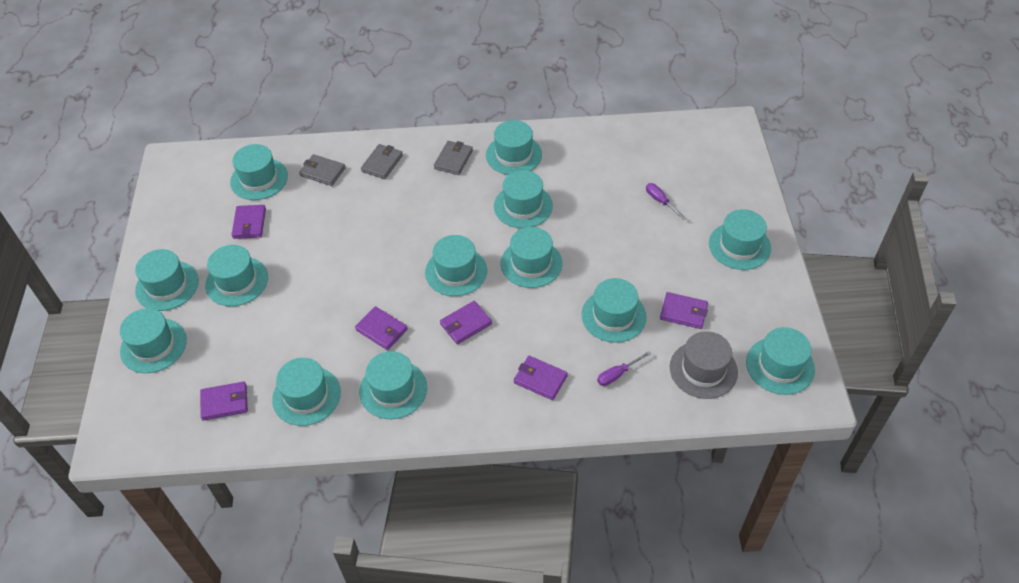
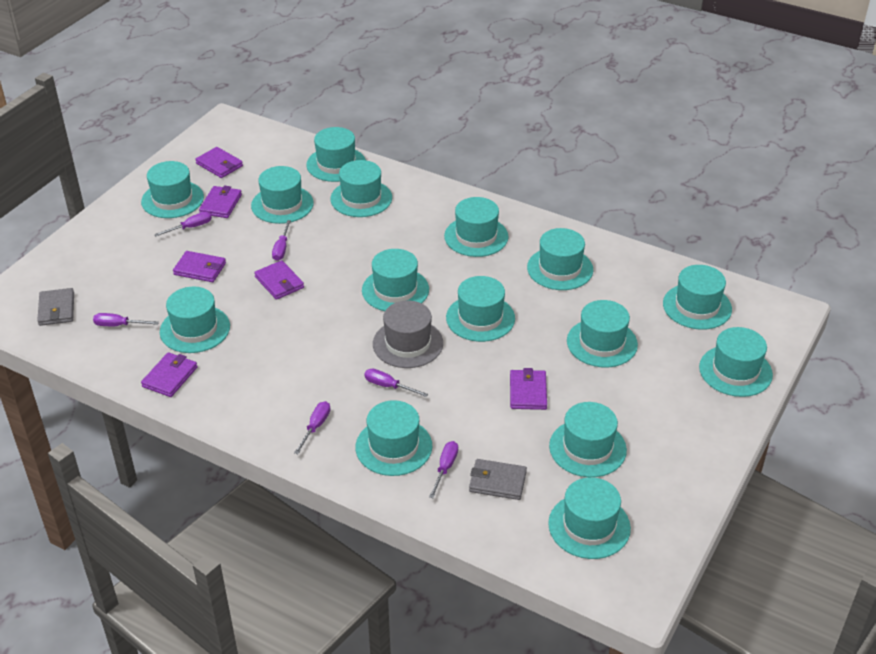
grey wallet: [299,154,345,186] [361,144,403,179] [434,141,473,175] = 3 -> [37,288,74,326] [469,459,527,500] = 2
purple screwdriver: [597,351,651,386] [646,183,686,220] = 2 -> [93,313,159,326] [154,212,212,236] [272,220,291,261] [294,401,330,454] [364,369,428,397] [429,441,458,498] = 6
turquoise hat: [120,308,187,373] [135,249,199,311] [205,245,268,306] [230,144,288,200] [272,358,341,426] [359,351,427,419] [425,235,487,296] [486,120,542,175] [494,170,553,228] [501,227,562,288] [581,278,647,343] [709,209,771,270] [746,327,815,395] = 13 -> [141,161,204,218] [160,287,230,353] [251,166,314,224] [306,127,366,182] [331,160,392,217] [355,400,432,476] [362,249,429,311] [444,197,508,257] [446,276,515,342] [527,228,593,290] [548,477,631,559] [549,402,627,477] [567,300,638,368] [663,265,732,330] [699,327,773,397] = 15

